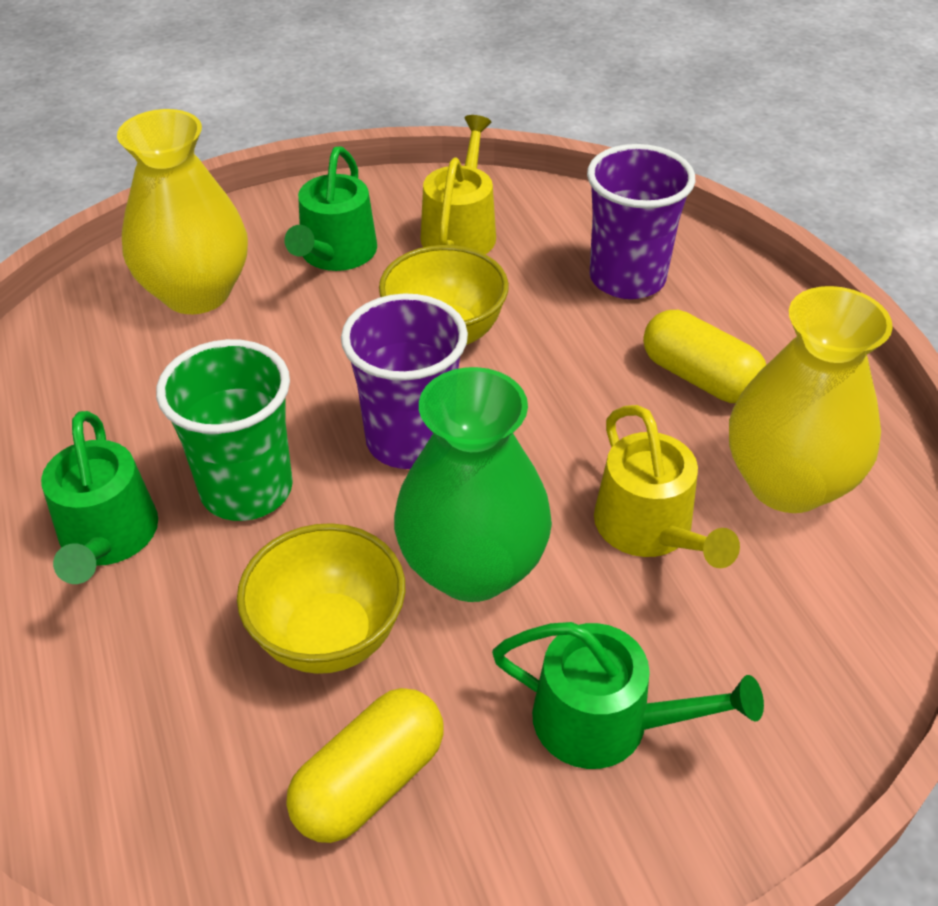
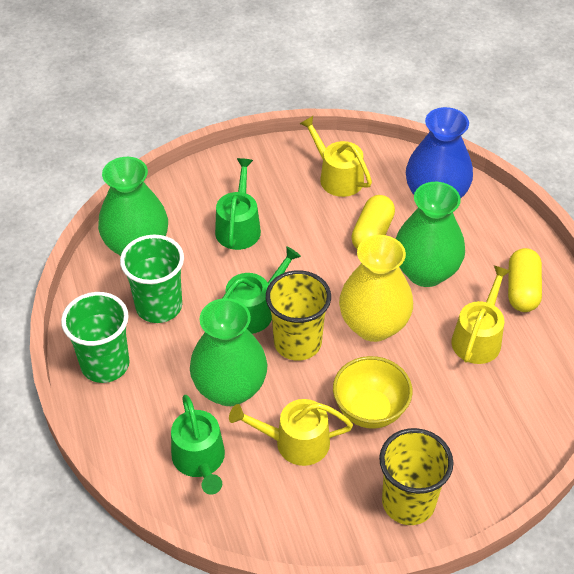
blue vase: none = 0 -> [406,107,473,198] = 1
green cup: [156,339,293,521] = 1 -> [61,292,130,383] [120,235,184,323] = 2
green vase: [394,367,552,602] = 1 -> [98,157,168,256] [190,298,267,406] [396,182,465,287] = 3
purple cup: [341,293,468,469] [587,144,695,299] = 2 -> none = 0
yellow bowl: [237,523,405,674] [379,245,509,345] = 2 -> [333,356,413,429] = 1
yellow cup: none = 0 -> [266,270,331,361] [379,428,453,525] = 2
yellow vase: [117,109,248,314] [729,286,893,513] = 2 -> [339,235,413,342] = 1
yellow watering can: [420,115,496,254] [594,405,740,568] = 2 -> [229,399,353,466] [300,116,372,197] [451,265,511,364] = 3

